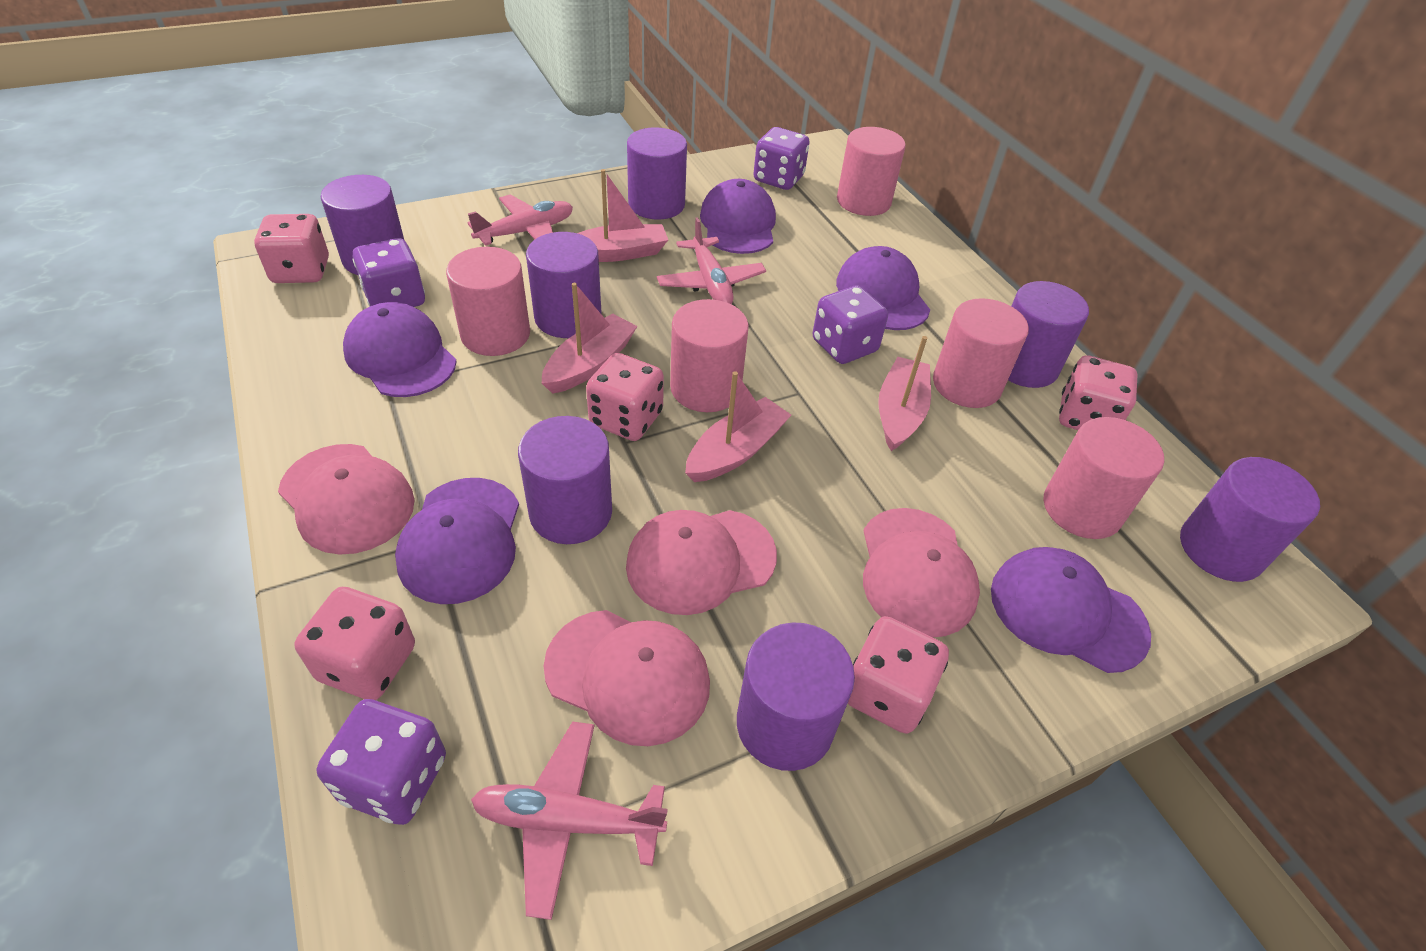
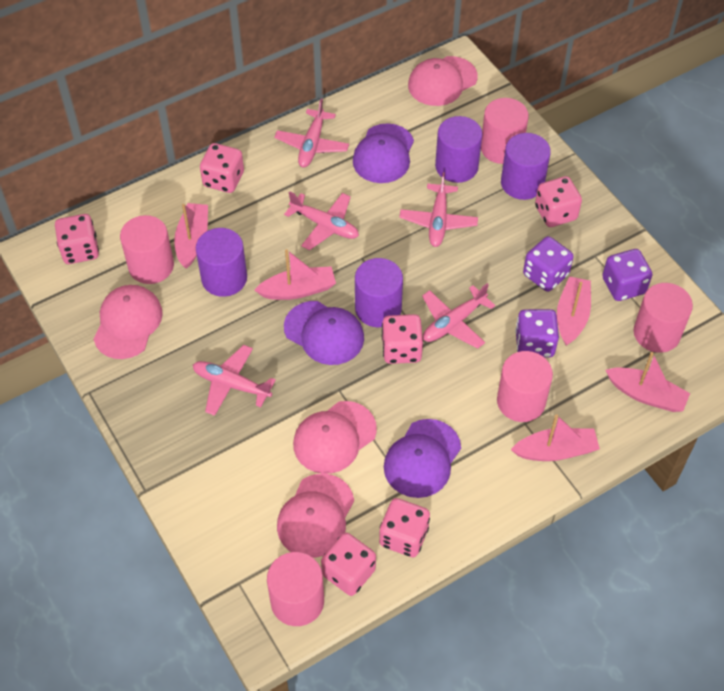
pink boat: [542,283,637,394] [577,169,668,262] [685,371,791,482] [878,336,931,451] = 4 -> [174,203,208,269] [254,249,336,300] [511,414,600,461] [557,276,591,346] [605,352,690,412] = 5
pink dice: [254,214,329,283] [295,587,415,700] [586,353,664,441] [848,616,949,734] [1059,355,1138,430] = 5 -> [55,214,99,264] [200,143,244,193] [321,533,376,596] [379,498,430,557] [382,314,423,364] [535,176,582,227] = 6
pink plane: [468,194,573,246] [471,721,668,920] [657,217,766,304] = 3 -> [193,345,276,416] [274,98,349,167] [284,191,359,251] [399,172,478,247] [422,283,495,349] = 5
purple cap: [343,302,457,397] [395,478,519,604] [700,179,776,254] [836,246,930,330] [991,547,1151,673] = 5 -> [284,301,364,365] [353,123,414,183] [384,419,461,498] = 3
purple cylinder: [321,175,404,275] [518,416,612,544] [526,232,602,338] [627,127,687,220] [737,622,855,771] [1008,281,1089,388] [1180,457,1320,582] = 7 -> [196,228,247,297] [355,258,403,327] [435,116,482,183] [501,133,551,200] = 4
purple dice: [317,699,446,825] [353,238,425,307] [753,127,810,190] [812,286,888,364] = 4 -> [515,309,559,358] [523,236,574,292] [602,249,652,301] = 3

